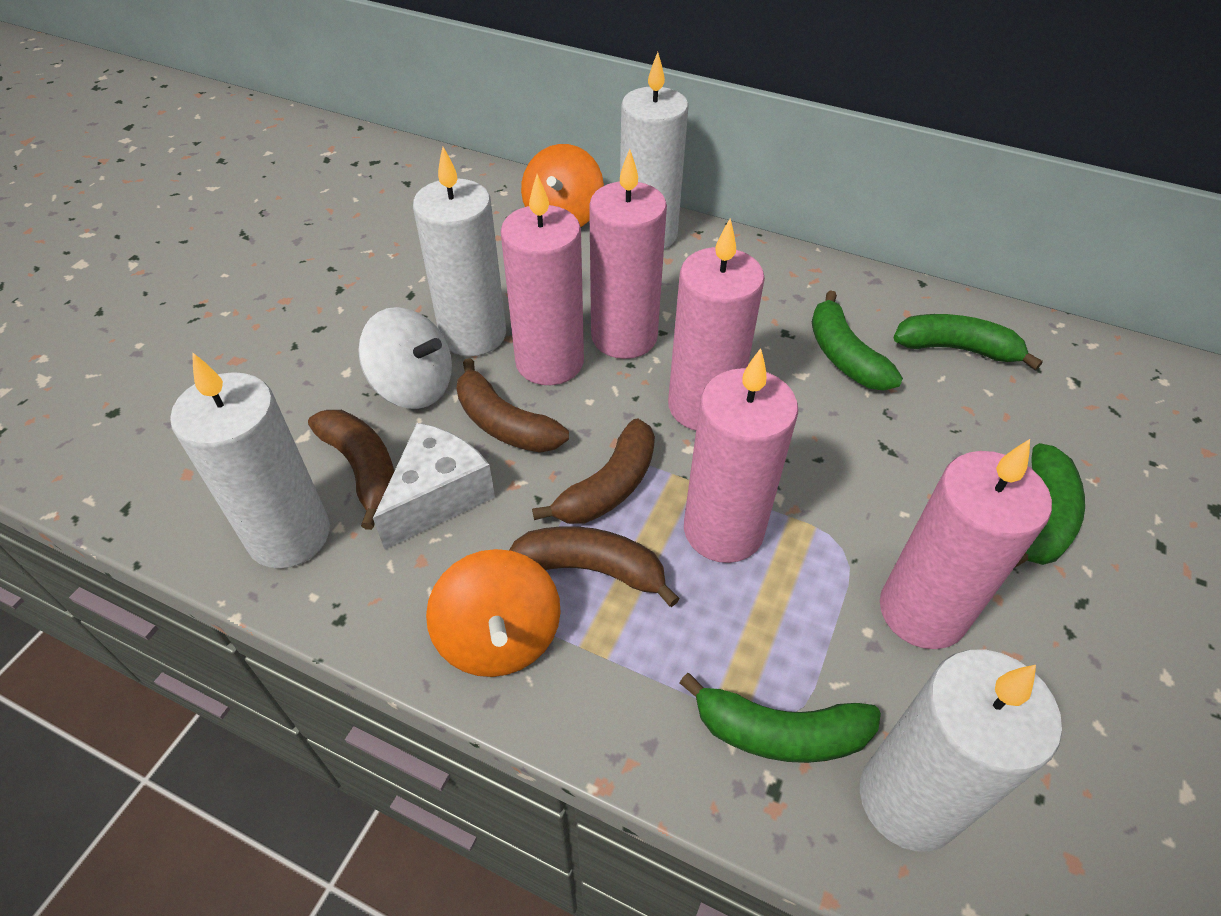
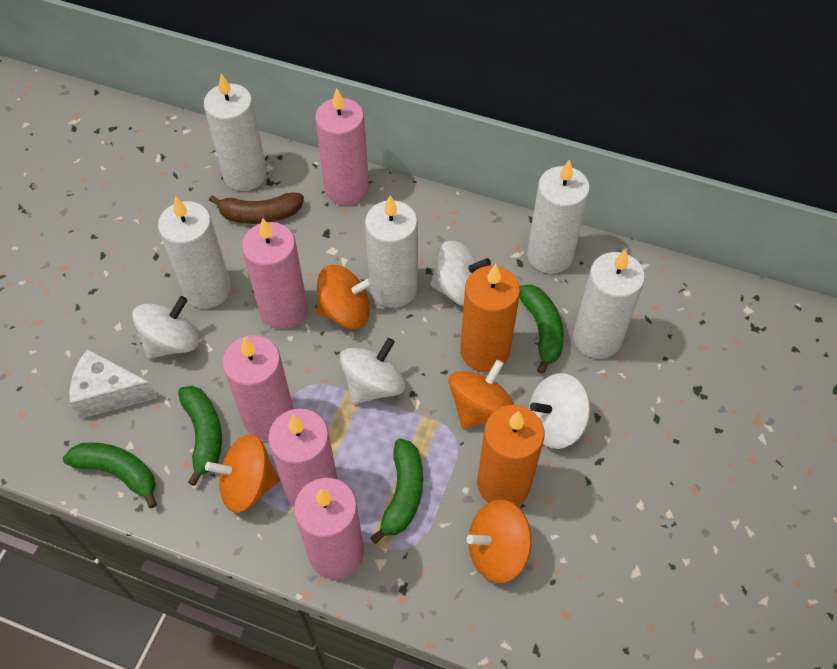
brown banana: [308,410,394,530] [456,358,569,453] [509,526,680,607] [532,418,655,524] = 4 -> [209,192,304,224] = 1
orange candle: none = 0 -> [461,264,520,372] [477,405,545,506] = 2
orange spinning top: [426,549,561,677] [521,144,604,227] = 2 -> [205,434,280,513] [316,264,373,329] [448,360,514,429] [467,499,532,583] = 4
white candle: [170,352,330,569] [413,147,506,356] [620,52,689,249] [860,650,1062,852] = 4 -> [158,196,231,309] [204,74,267,191] [365,195,418,308] [527,159,590,274] [573,249,645,359] = 5
white spinning top: [358,307,452,409] = 1 -> [132,296,199,359] [340,338,405,404] [430,241,491,306] [529,373,590,449] = 4

